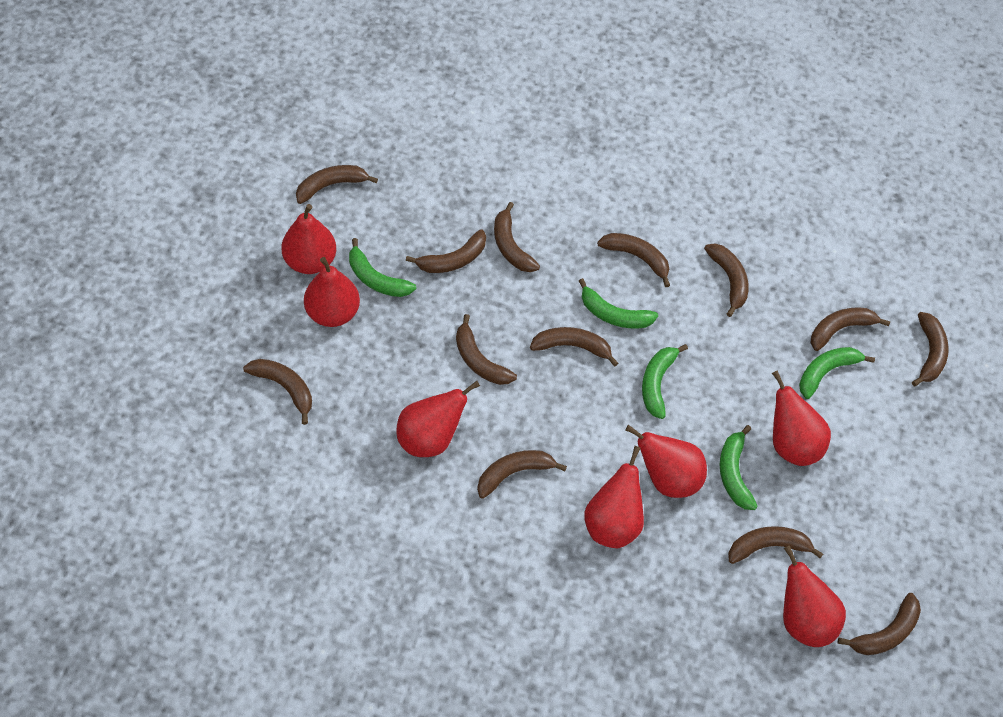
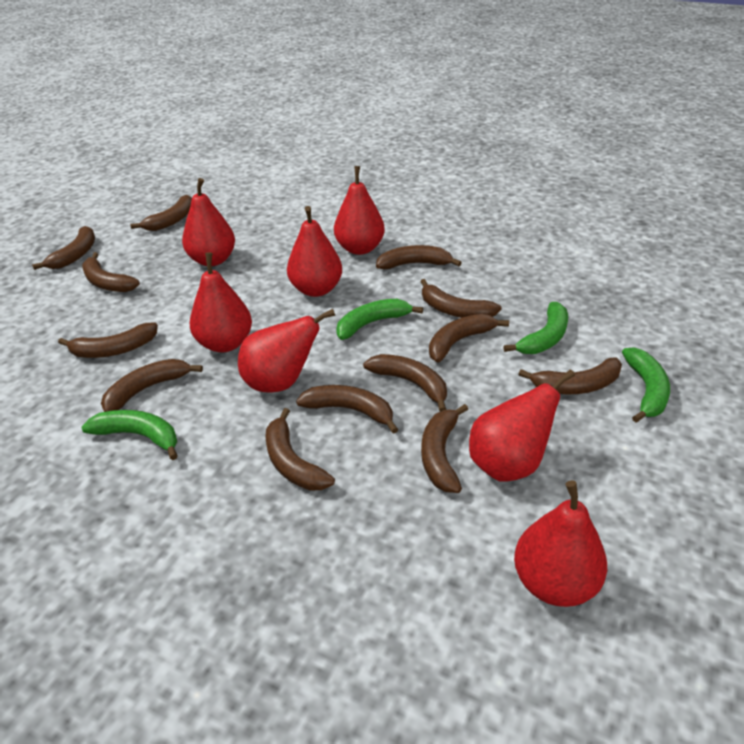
green banana: [349,238,416,297] [579,278,658,329] [642,344,688,419] [720,425,758,510] [799,347,875,399] = 5 -> [81,410,177,460] [336,299,423,340] [503,302,568,354] [622,347,670,423] = 4

